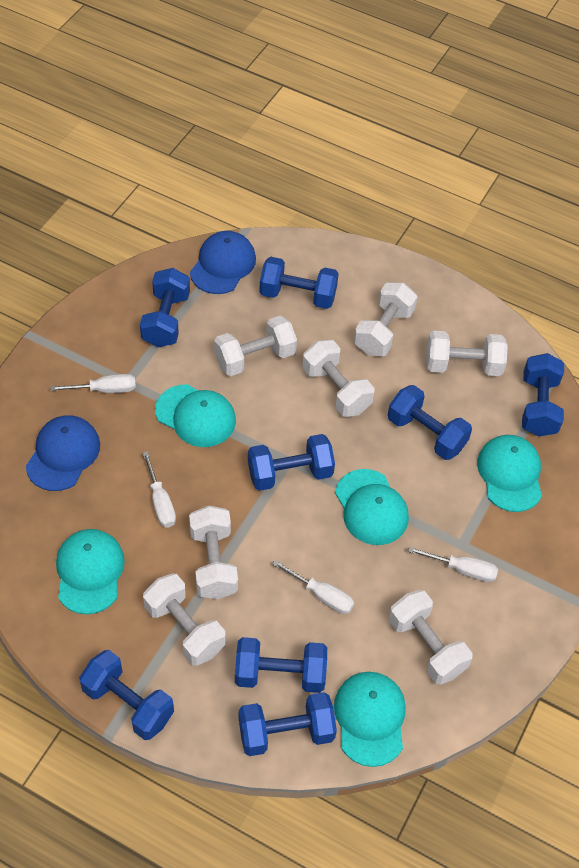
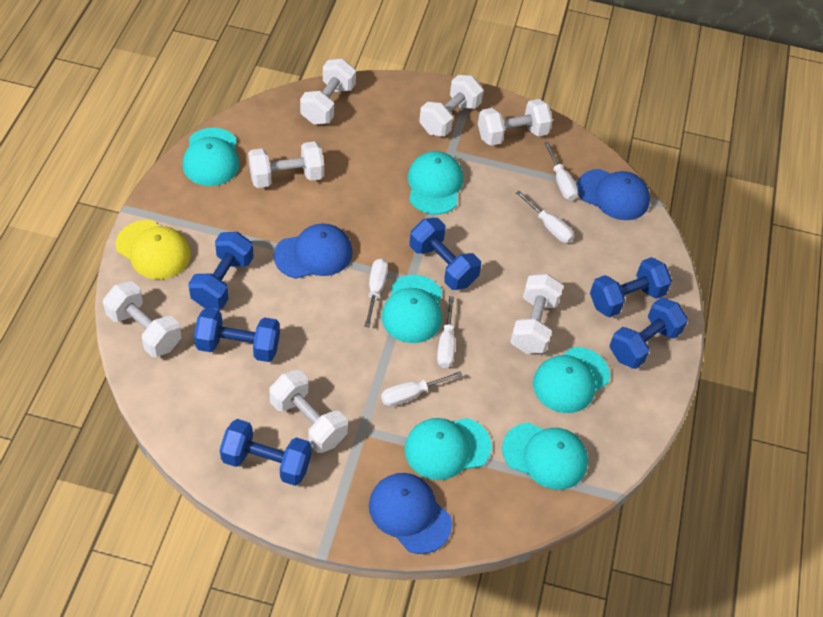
blue cap: [26,415,100,491] [190,231,256,294] = 2 -> [274,223,353,279] [369,473,452,554] [577,169,650,220] = 3
blue dumbbell: [79,650,174,740] [140,268,190,347] [235,637,327,693] [239,692,337,756] [248,434,335,491] [259,257,339,309] [388,385,472,460] [522,353,564,437] = 8 -> [188,232,254,309] [194,308,280,362] [220,419,312,486] [410,218,481,290] [590,257,672,318] [610,298,688,369] = 6
turquoise cap: [56,529,125,614] [155,384,236,447] [334,672,406,767] [335,469,409,545] [477,435,542,512] = 5 -> [183,128,240,186] [381,275,442,343] [404,418,492,480] [408,151,463,215] [502,423,588,490] [533,347,610,413] = 6
white screwdriver: [50,374,136,393] [142,451,176,527] [272,560,354,614] [408,547,498,582] = 4 -> [364,259,388,328] [381,371,463,407] [437,296,455,368] [516,191,574,243] [544,142,578,200] = 5
yellow cap: none = 0 -> [116,220,191,280] = 1

